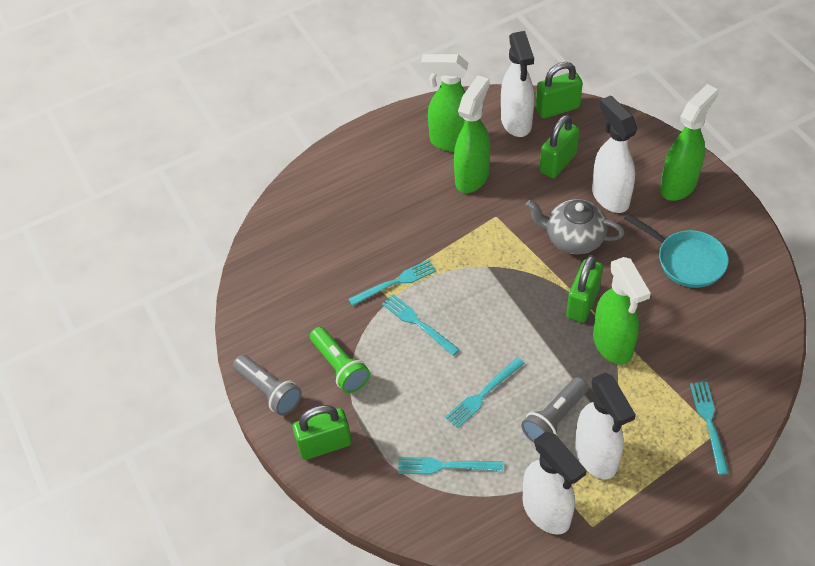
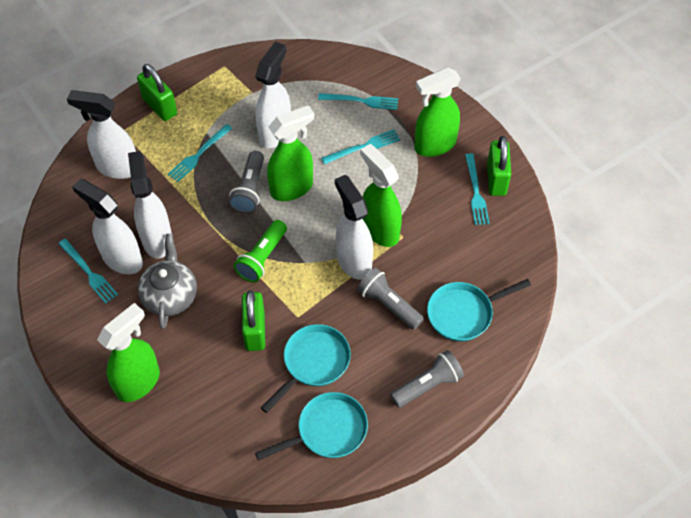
green padlock: [292,405,352,460] [536,62,583,119] [540,114,580,179] [566,255,603,323] = 4 -> [137,64,177,121] [242,290,265,351] [487,136,511,196] = 3
grey flashlight: [233,355,302,416] [521,377,588,443] = 2 -> [229,151,264,213] [357,268,424,330] [390,350,464,408] = 3
turquoise pan: [624,213,729,288] = 1 -> [255,392,368,460] [261,324,351,413] [427,279,531,342] = 3
white spray bottle: [501,31,534,137] [523,431,587,535] [575,373,636,479] [592,95,637,213] = 4 -> [67,90,136,179] [72,179,143,274] [128,151,172,259] [255,42,291,148] [335,175,373,280] = 5

